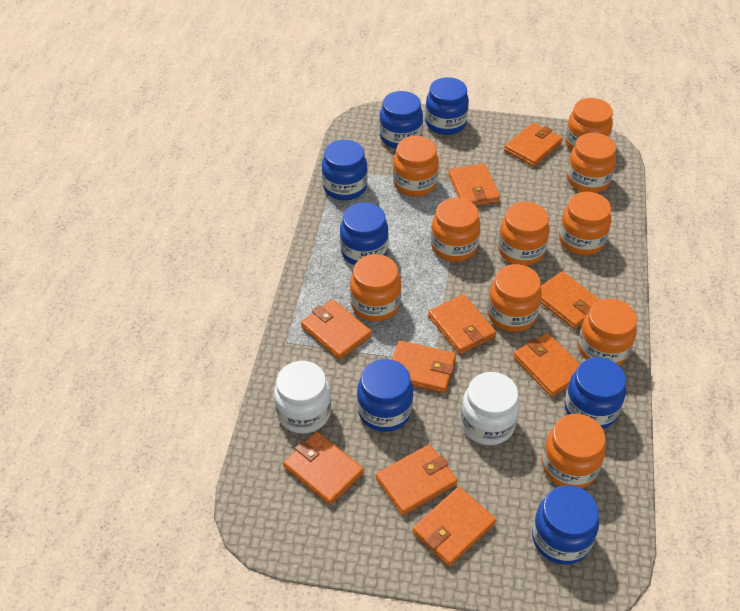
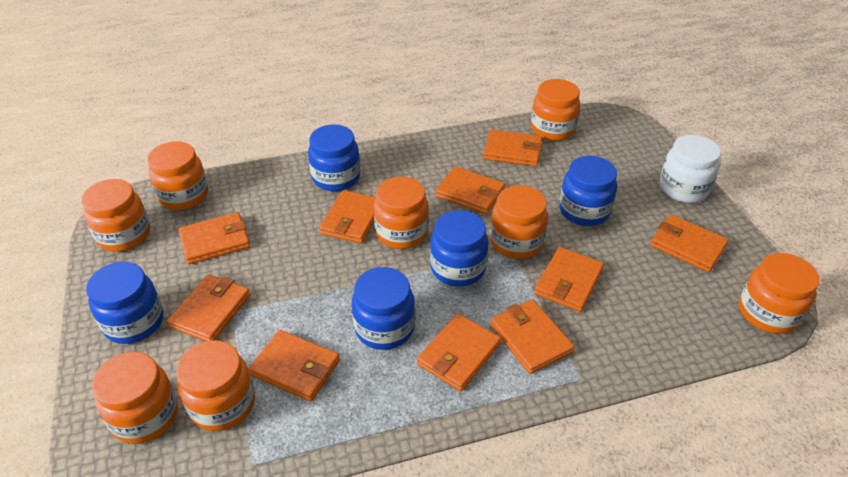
blue jar: [322,140,367,200] [340,202,389,265] [357,359,413,432] [379,91,423,149] [425,77,469,135] [532,485,599,565] [564,357,626,429] = 7 -> [86,262,163,344] [308,125,360,191] [352,267,415,350] [430,210,488,287] [559,156,617,226] = 5
orange jar: [350,254,401,321] [393,136,439,197] [431,198,481,262] [487,264,542,332] [498,202,550,266] [542,414,606,488] [559,192,611,255] [565,98,613,151] [566,133,616,193] [578,298,637,365] = 10 -> [81,179,150,252] [92,352,178,444] [147,141,208,210] [176,340,255,431] [374,176,429,249] [490,185,548,259] [531,79,580,141] [739,253,819,334] = 8
white jar: [274,361,331,434] [461,372,520,445] = 2 -> [659,135,721,203] = 1

